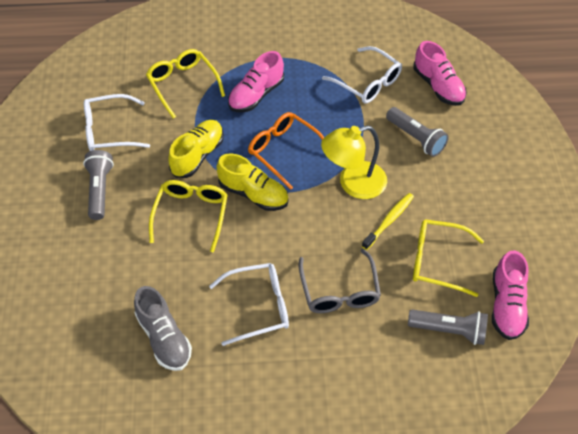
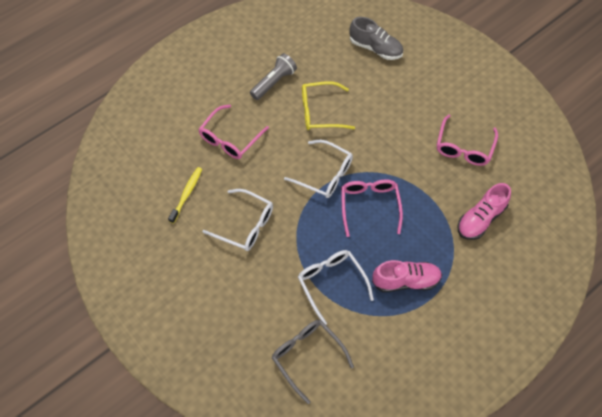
grey flashlight: [83,150,114,220] [386,107,449,157] [408,309,488,345] = 3 -> [250,53,297,100] = 1
orange glasses: [248,112,324,190] = 1 -> none = 0
pink glasses: none = 0 -> [198,104,269,159] [341,179,403,237] [437,114,498,166] = 3
pink shoe: [228,51,284,112] [413,41,467,106] [492,250,529,340] = 3 -> [372,260,442,292] [457,183,511,240] = 2
yellow glasses: [146,49,225,119] [149,180,228,253] [413,219,484,297] = 3 -> [302,81,355,130] = 1
yellow lamp: [321,126,387,199] = 1 -> none = 0
yellow shoe: [169,120,224,178] [216,153,289,211] = 2 -> none = 0

